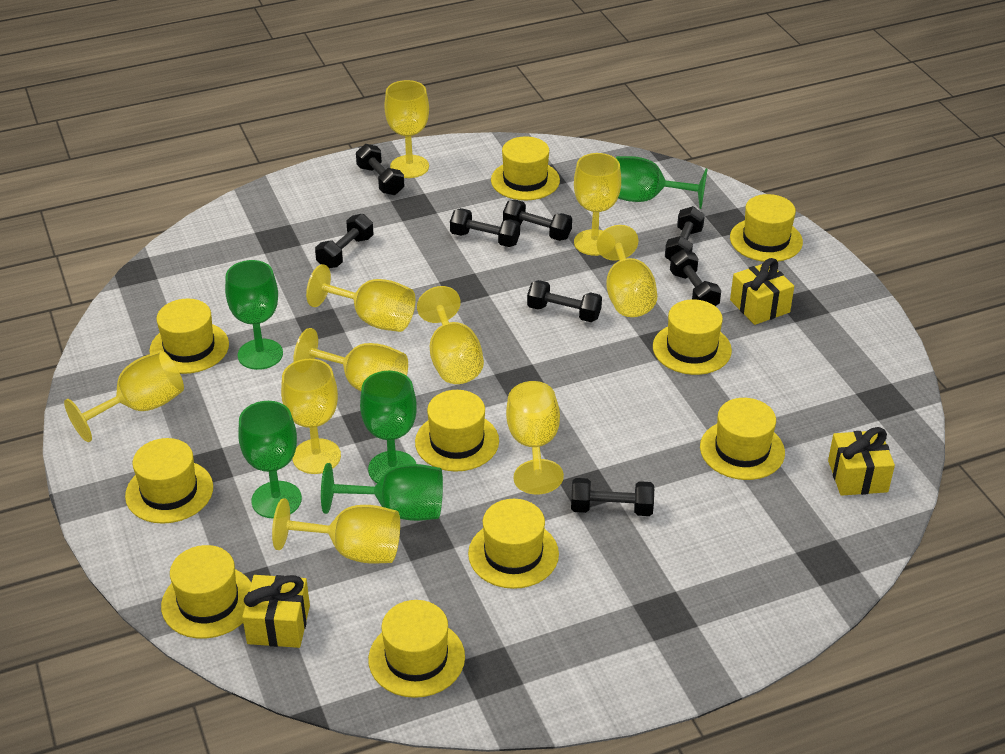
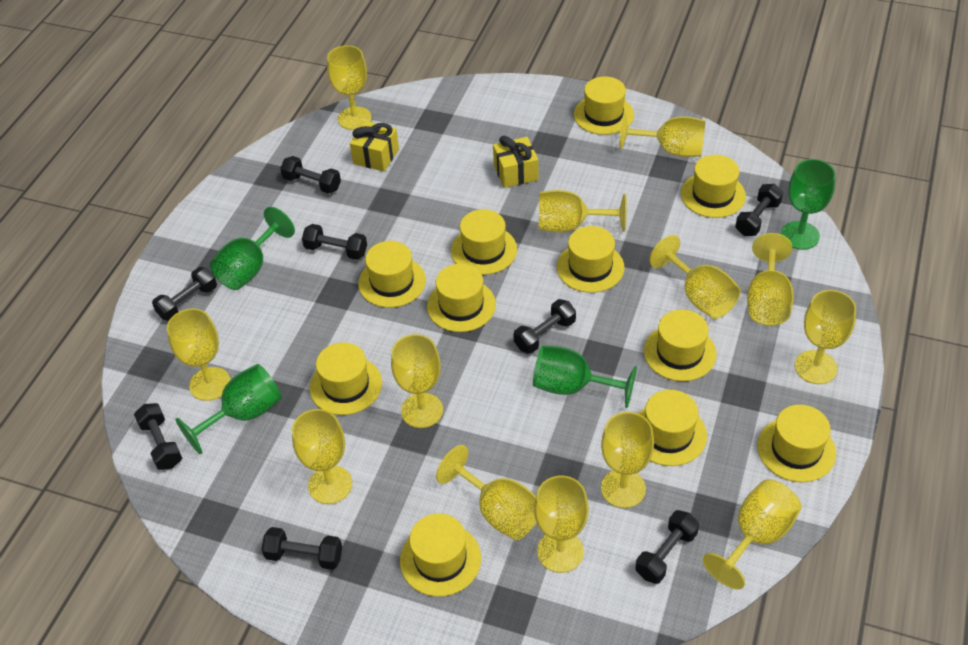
green goblet: [225,260,283,370] [238,401,302,519] [321,463,443,521] [360,371,417,483] [616,156,707,209] = 5 -> [175,364,282,454] [210,207,295,290] [533,345,637,408] [781,159,836,250] = 4
yellow gift: [242,575,310,648] [730,258,794,325] [828,427,895,496] = 3 -> [350,121,399,171] [493,136,538,188] = 2
yellow goblet: [64,350,184,442] [272,498,400,563] [281,359,341,474] [293,328,408,391] [306,264,416,332] [384,80,429,178] [417,286,484,384] [506,381,564,495] [574,153,621,256] [597,225,657,317] = 10 -> [167,308,231,401] [292,409,352,504] [327,45,372,130] [391,334,443,428] [436,445,537,540] [534,476,589,573] [539,190,627,232] [601,412,654,508] [620,113,705,157] [649,235,741,319] [703,479,802,590] [747,233,794,326] [795,290,856,384] = 13
yellow hat: [125,438,213,524] [149,299,229,374] [161,545,251,639] [368,600,465,698] [415,390,499,472] [468,499,559,589] [491,136,560,200] [653,299,732,375] [700,398,785,480] [730,194,803,262] = 10 -> [310,342,382,415] [358,241,426,308] [400,513,481,597] [427,264,496,332] [451,209,517,275] [557,226,625,293] [574,77,634,135] [638,390,707,466] [644,309,717,381] [681,155,746,218] [757,405,836,482] = 11

